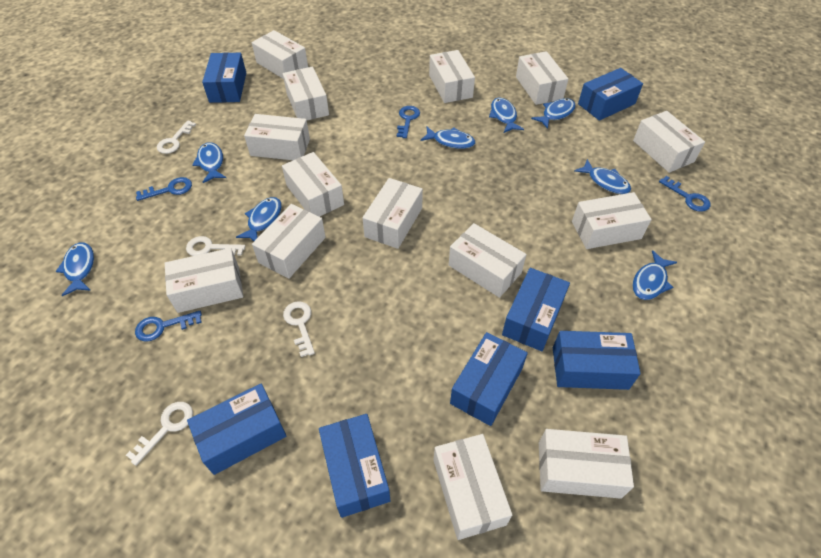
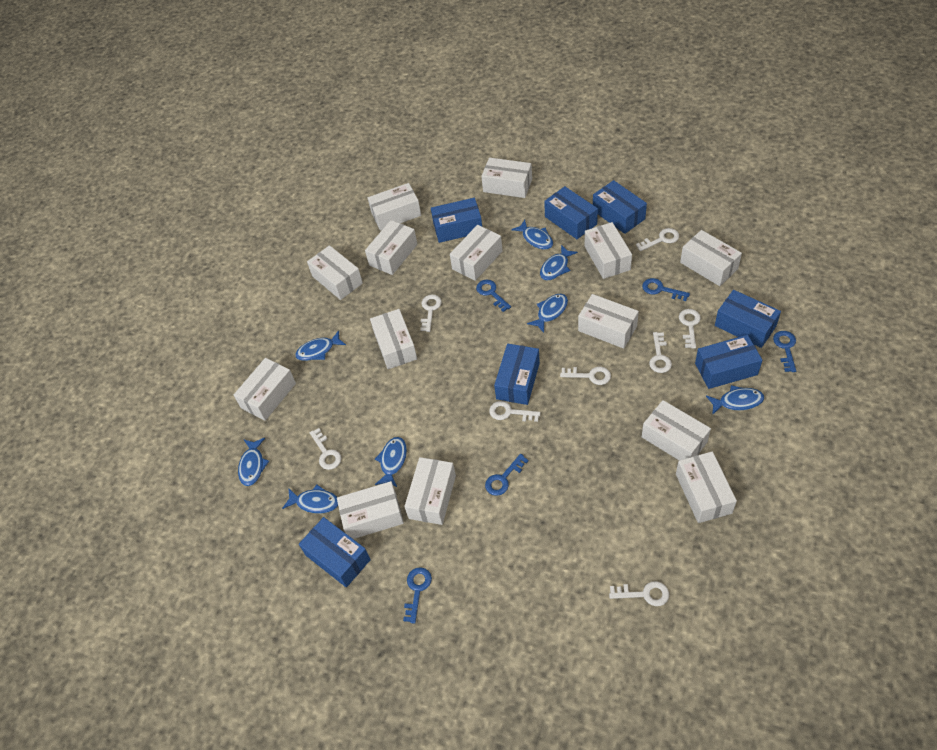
blue key: [135,311,202,341] [136,177,192,201] [397,106,420,138] [659,176,710,212] = 4 -> [403,567,432,624] [476,280,511,312] [485,454,529,496] [642,278,690,301] [773,331,796,372] = 5
white key: [126,402,193,466] [157,120,196,154] [186,236,245,256] [283,301,315,357] = 4 -> [310,428,341,470] [420,294,442,332] [489,401,540,422] [560,367,611,385] [609,581,669,606] [636,228,679,251] [649,332,672,373] [679,309,701,349] = 8

